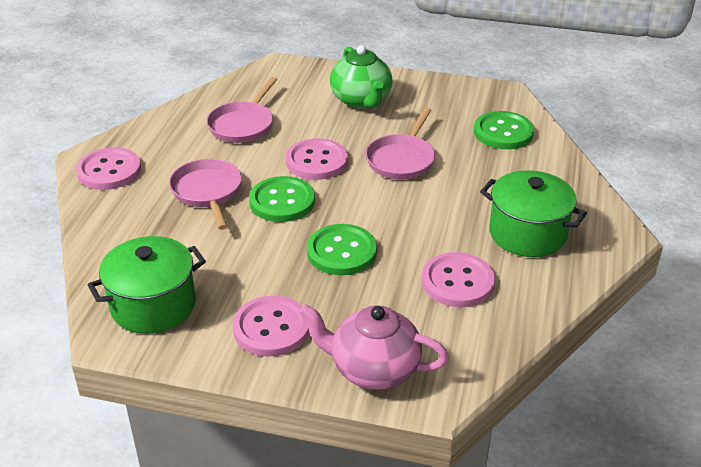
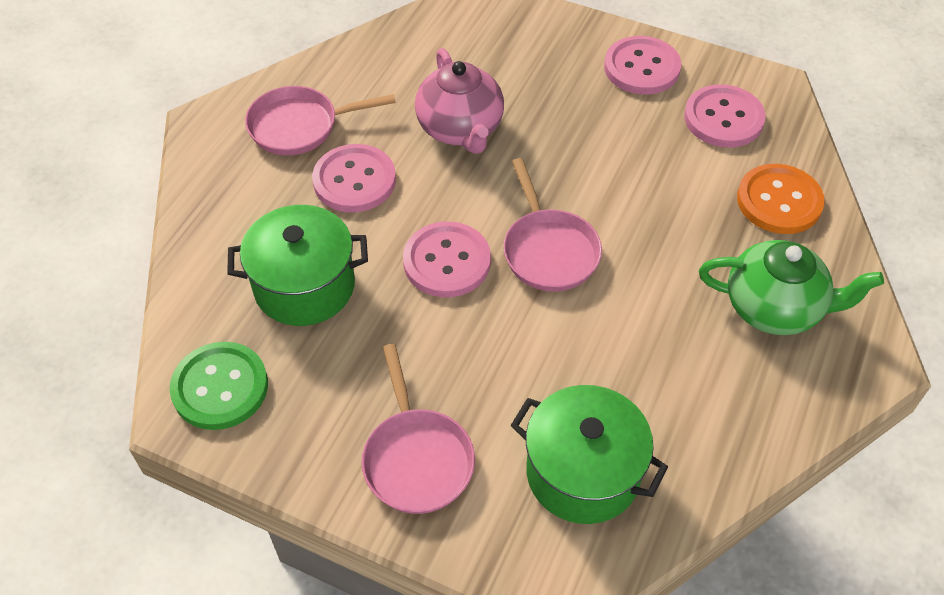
green button: [249,176,315,222] [307,224,377,275] [474,111,534,149] = 3 -> [170,342,268,430] = 1
orange button: none = 0 -> [737,164,825,234] = 1

